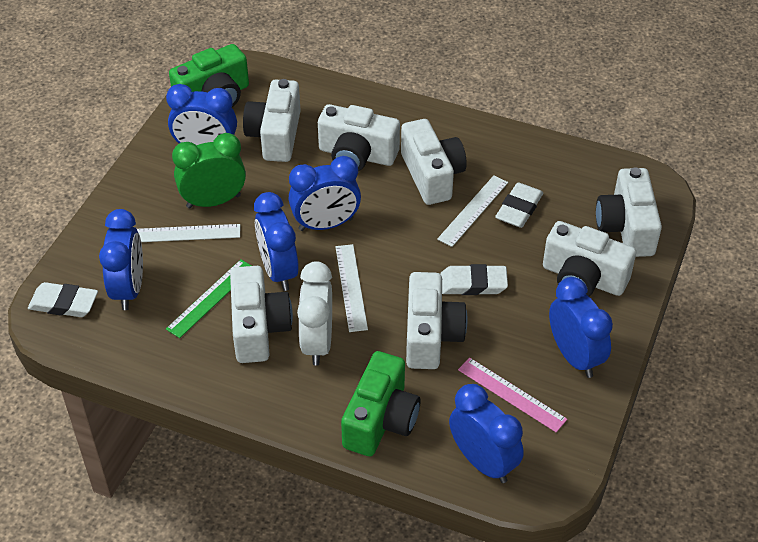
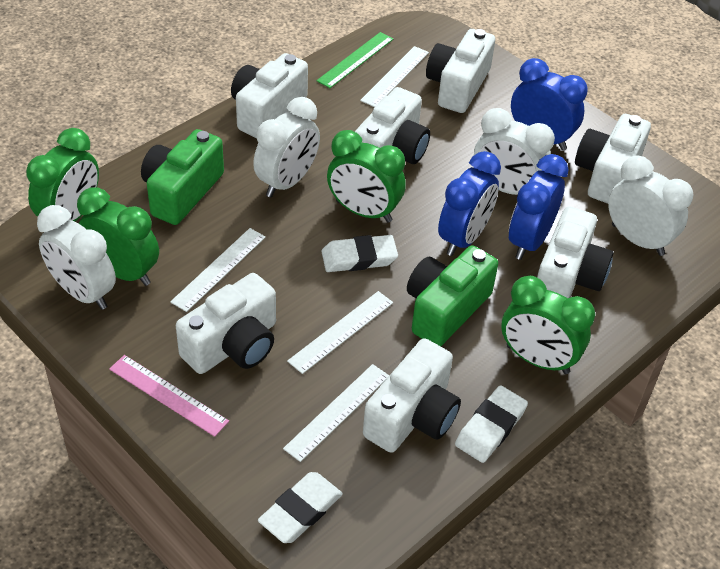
blue clock: [99,209,143,310] [166,84,237,145] [254,192,299,291] [289,156,361,231] [449,384,524,483] [549,277,613,378] = 6 -> [438,151,501,256] [509,154,569,260] [511,58,588,151] = 3
green clock: [172,133,246,208] = 1 -> [26,128,99,222] [77,187,159,286] [327,130,406,223] [501,276,595,374] = 4
white clock: [297,261,332,366] = 1 -> [37,205,116,310] [253,97,320,197] [474,108,555,195] [608,156,693,256] = 4
white ruler: [137,224,240,242] [335,244,368,332] [437,175,508,247] = 3 -> [170,228,266,312] [283,364,389,462] [287,291,393,374] [360,46,429,107] = 4

